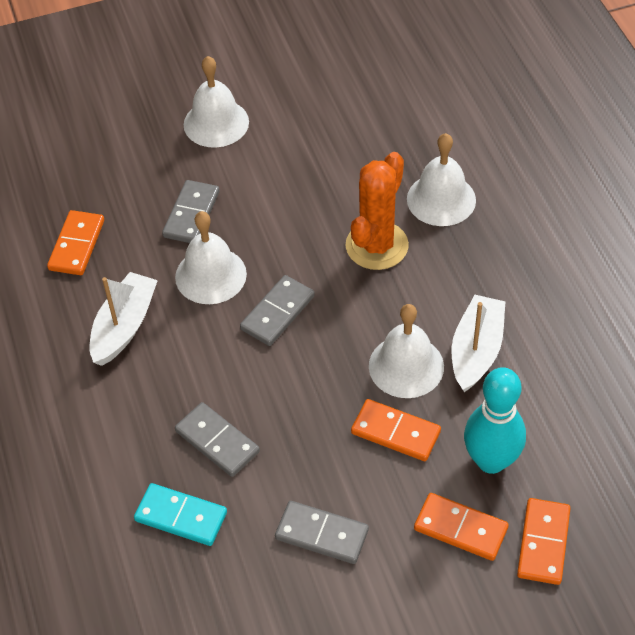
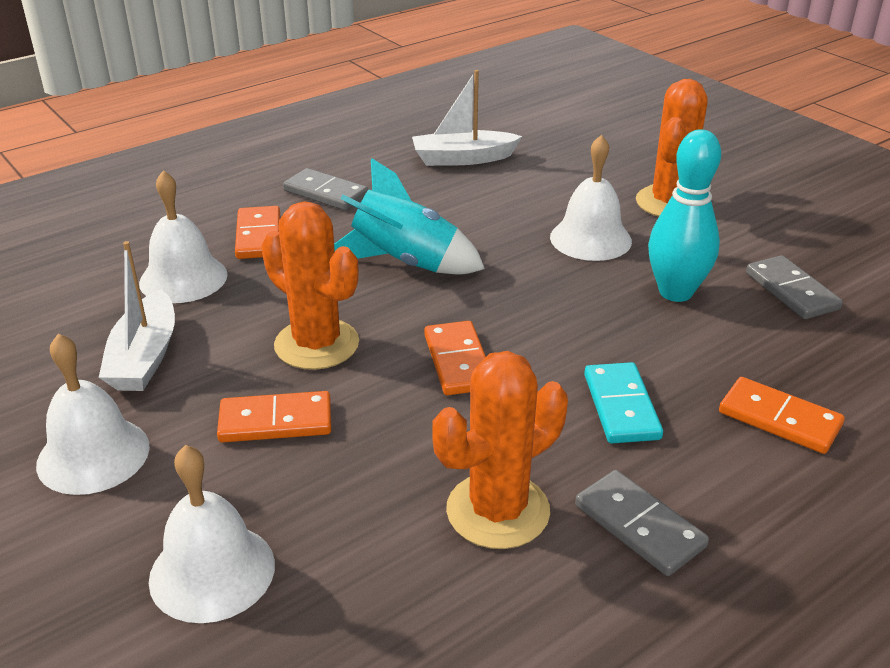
grey domino: [162,180,219,243] [175,402,260,477] [240,275,315,346] [275,501,369,564] = 4 -> [283,168,368,210] [575,470,709,576] [746,255,843,319] = 3
orange cactus: [346,152,409,270] = 1 -> [261,201,359,370] [432,351,568,549] [636,79,708,217] = 3
turquoise rocket: none = 0 -> [334,158,485,274] = 1

